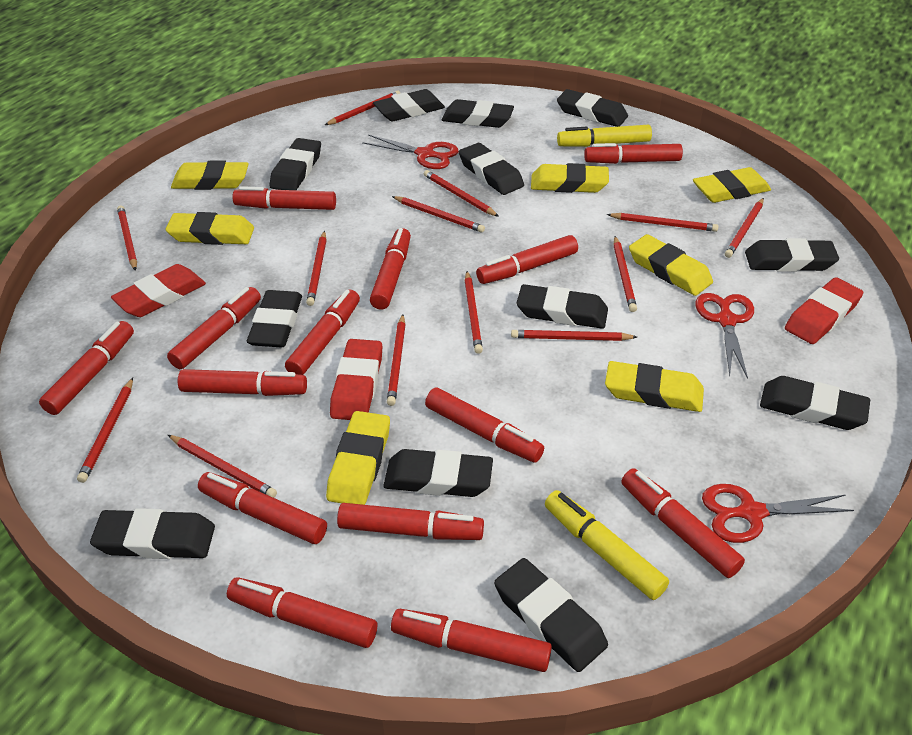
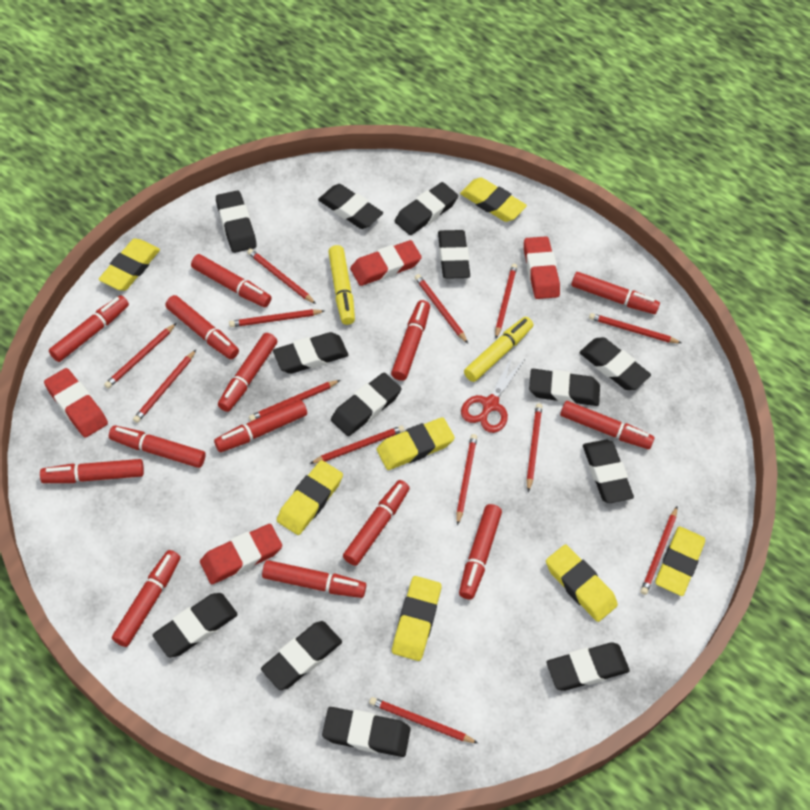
black eraser: [90,508,215,559] [247,290,302,347] [269,138,321,190] [373,89,445,121] [383,449,493,497] [442,99,514,128] [459,143,524,195] [494,558,608,672] [516,284,608,329] [557,89,628,127] [745,238,839,272] [760,376,870,430] = 12 -> [153,593,238,657] [216,191,257,253] [261,621,342,690] [273,332,348,374] [318,184,383,229] [322,707,411,757] [331,373,401,436] [395,182,458,235] [438,230,470,279] [529,369,600,406] [547,642,630,691] [580,337,651,390] [583,439,634,503] = 13
red eraser: [111,264,206,317] [330,339,382,420] [785,277,863,344] = 3 -> [44,368,108,438] [200,524,282,584] [350,240,422,286] [524,236,560,299] = 4
red scissors: [362,135,458,169] [696,293,754,379] [702,484,854,543] = 3 -> [461,355,526,433] = 1

